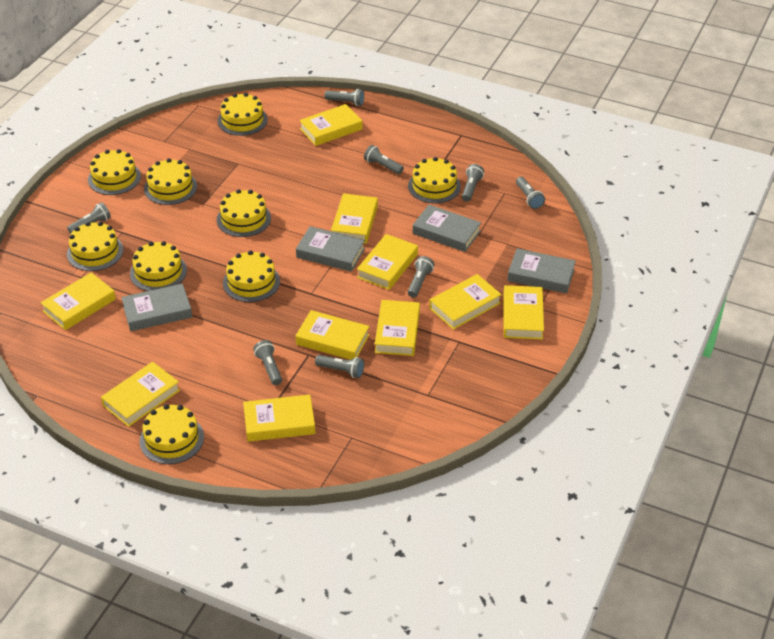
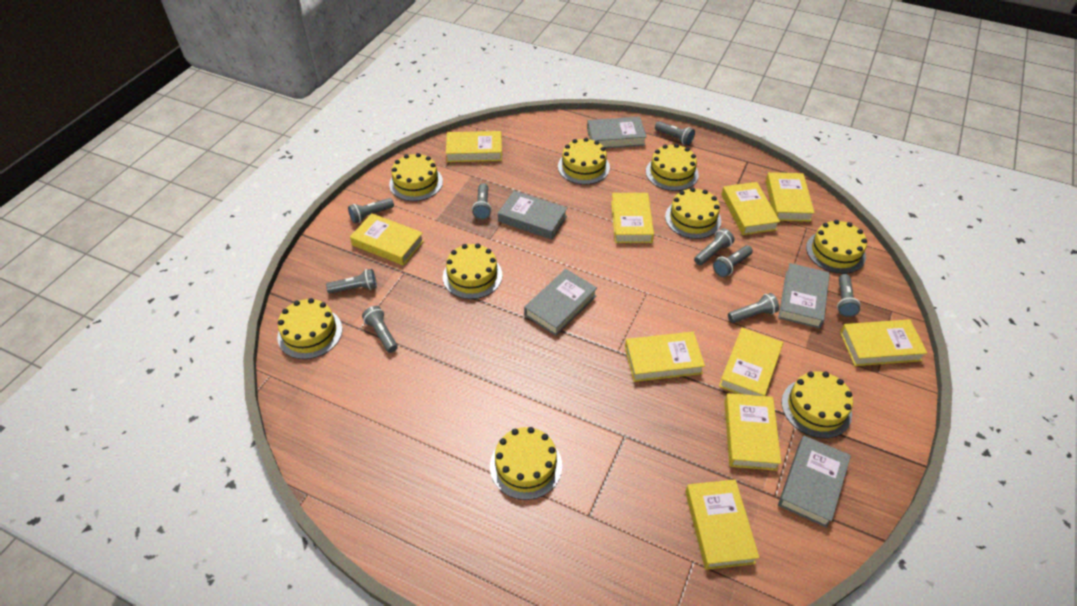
grey book: [121,284,192,331] [296,226,365,272] [413,205,481,252] [507,248,576,293] = 4 -> [498,191,567,239] [524,269,597,336] [587,117,647,148] [778,263,830,329] [778,436,851,528] = 5
grey flashlight: [67,202,111,234] [253,340,282,385] [315,355,364,378] [324,89,364,106] [364,145,404,174] [408,256,434,298] [462,164,484,202] [516,177,545,209] = 8 -> [326,269,377,294] [348,198,394,223] [362,306,398,353] [472,183,492,220] [655,121,695,145] [694,228,734,265] [713,245,753,277] [728,293,779,323] [837,274,861,317] = 9

